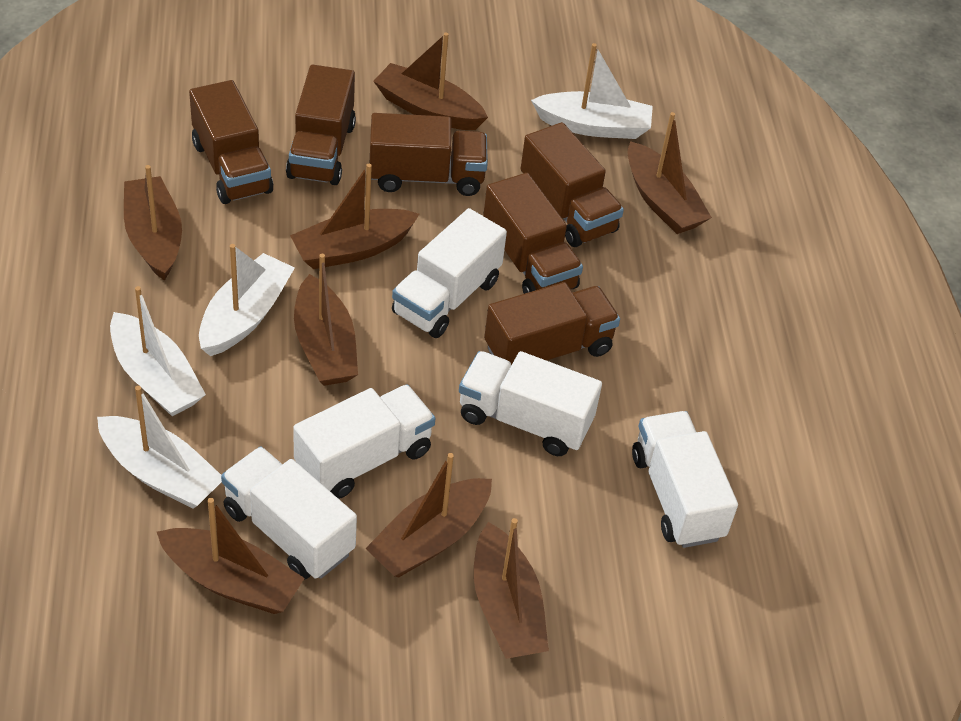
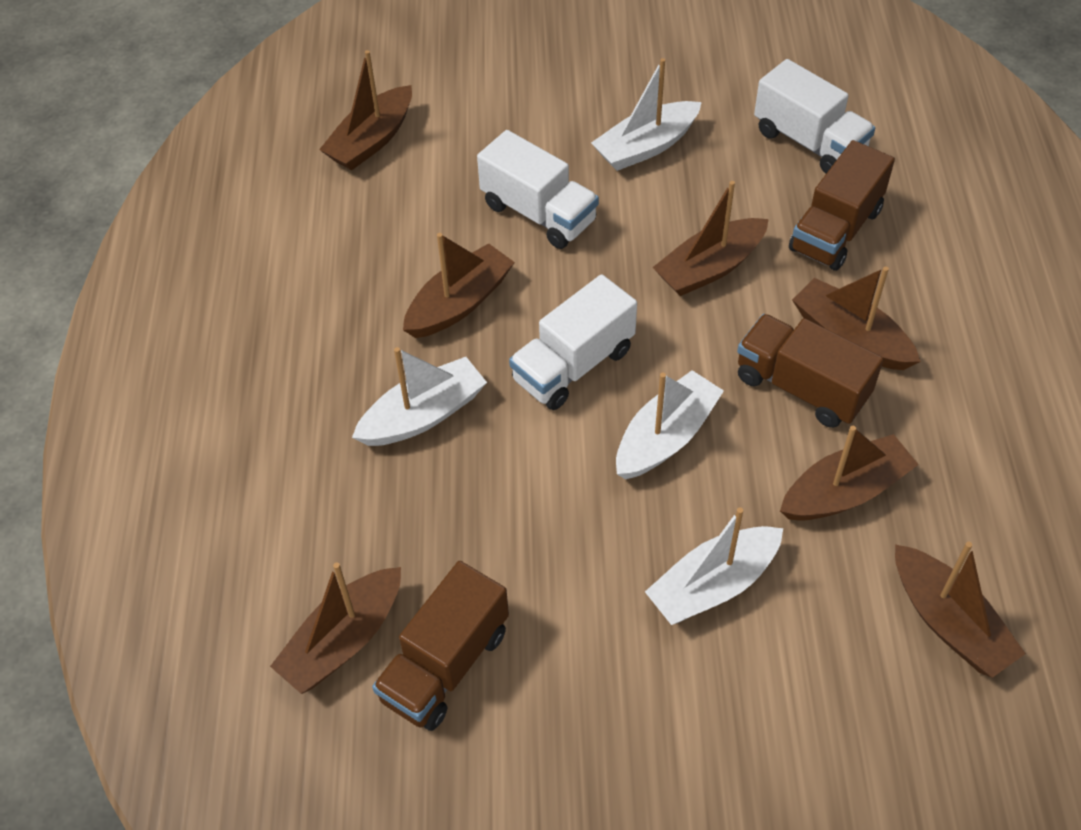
brown boat: [124,165,182,281] [157,498,305,614] [290,164,419,269] [294,254,358,386] [365,453,492,577] [373,33,488,130] [474,518,549,659] [628,112,712,234] = 8 -> [270,562,401,694] [319,50,412,170] [403,233,515,338] [652,181,769,296] [780,426,919,521] [792,266,921,370] [895,542,1026,678] = 7
brown truck: [189,80,273,204] [286,65,356,185] [370,113,488,196] [483,173,583,294] [484,282,620,365] [521,122,624,247] = 6 -> [372,561,509,731] [737,314,883,428] [789,140,895,271] = 3
white truck: [221,446,357,580] [293,384,435,499] [392,208,507,338] [459,351,602,456] [632,411,738,548] = 5 -> [477,130,599,249] [509,274,637,410] [754,59,875,173] = 3

